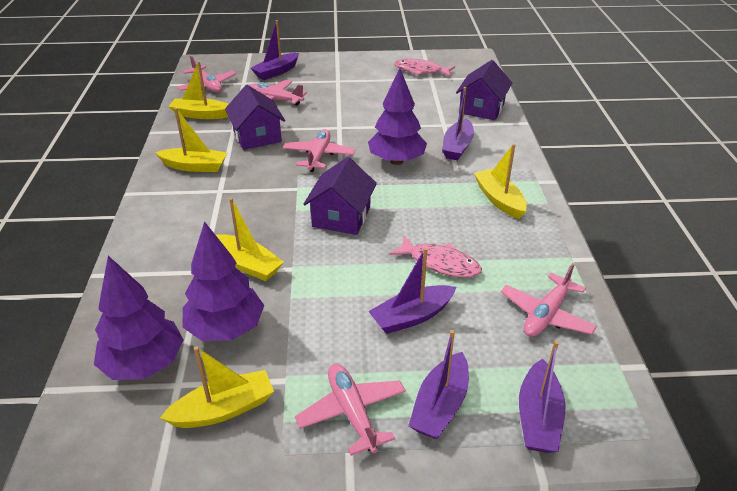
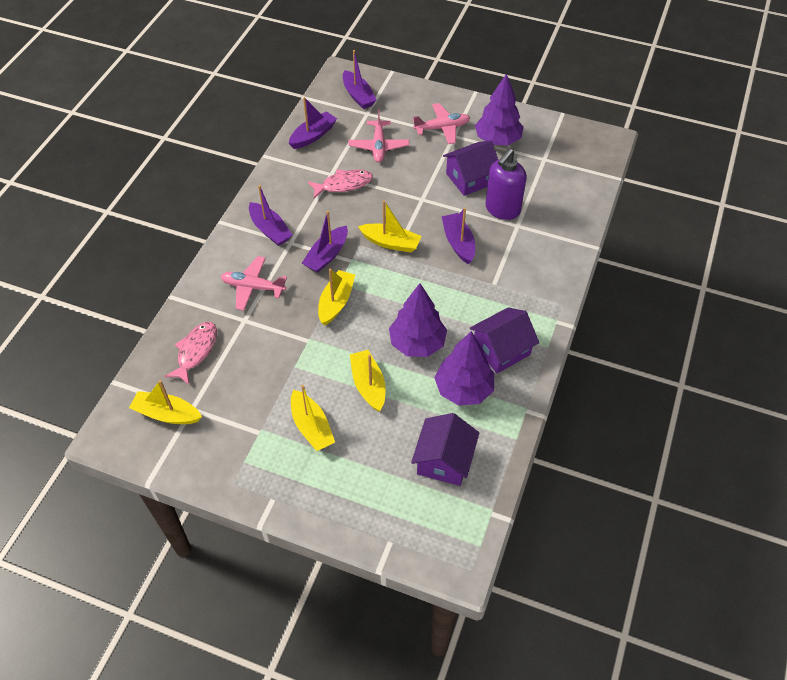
pink plane: [177,56,236,93] [250,80,307,105] [283,129,355,172] [295,364,406,456] [501,263,597,337] = 5 -> [221,256,287,311] [348,110,409,162] [413,103,470,144] = 3
purple soap dispenser: none = 0 -> [485,149,527,220] = 1

